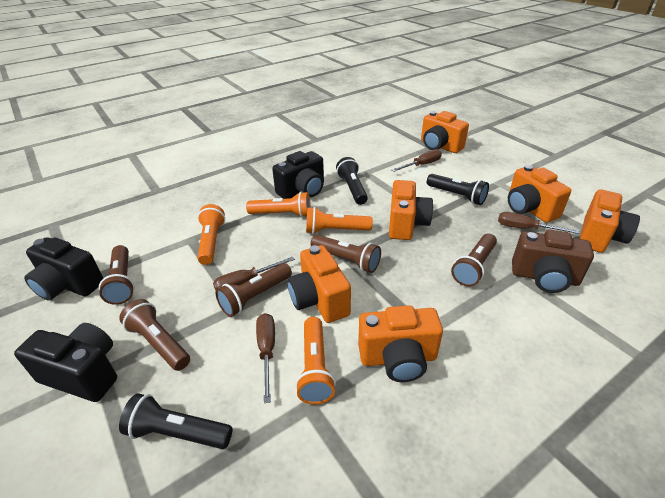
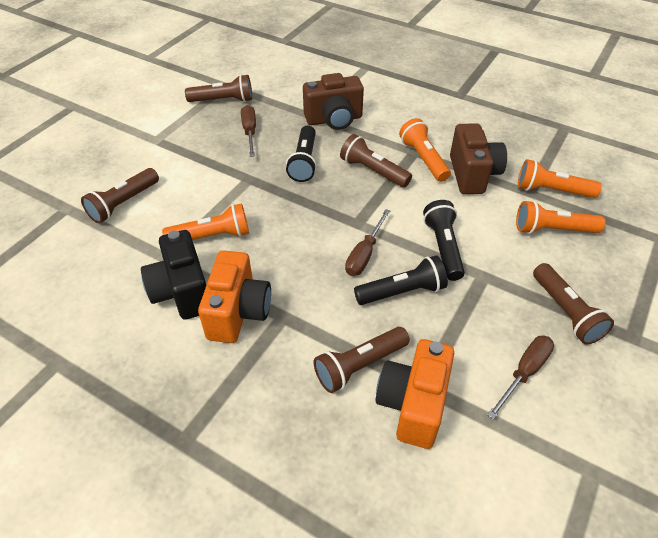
black camera: [14,323,117,402] [24,237,103,300] [272,151,324,199] = 3 -> [141,230,206,320] = 1
brown camera: [512,230,594,293] = 1 -> [303,73,364,130] [450,123,507,194] = 2
brown screwdriver: [213,257,295,291] [256,313,275,403] [392,149,442,172] [498,212,580,234] = 4 -> [241,105,256,157] [345,209,390,276] [487,336,554,420] = 3
orange camera: [287,245,351,323] [358,305,443,382] [389,180,433,240] [421,111,469,153] [508,165,571,223] [580,189,640,253] = 6 -> [198,250,271,343] [375,339,454,449] = 2

